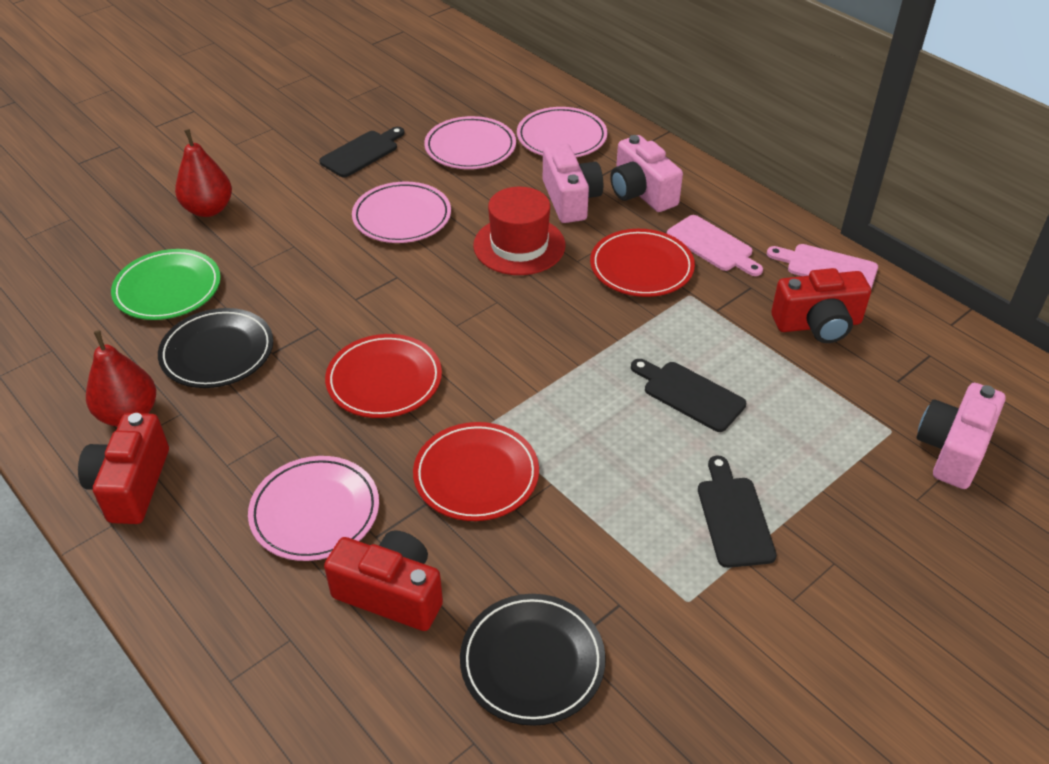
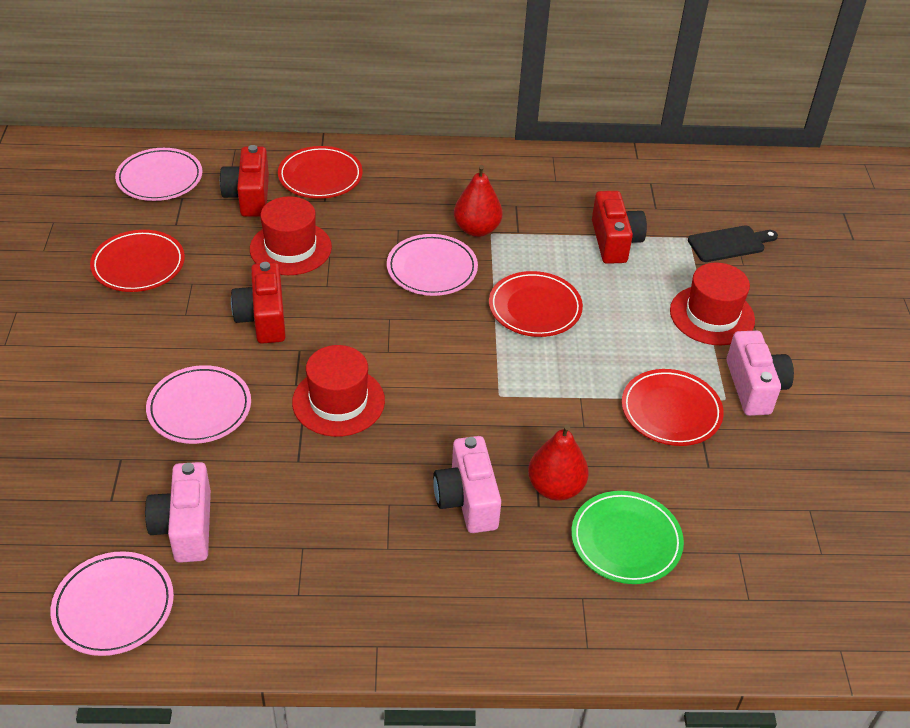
black cutting board: [319,127,405,177] [631,359,746,432] [698,456,777,568] = 3 -> [688,225,778,262] = 1
black plate: [158,308,273,388] [460,594,606,726] = 2 -> none = 0
pink cutting board: [667,215,763,276] [767,244,878,289] = 2 -> none = 0
red hat: [473,187,565,275] = 1 -> [250,196,332,275] [292,345,385,437] [670,262,755,345] = 3
red plate: [325,334,442,418] [413,422,539,521] [590,229,695,297] = 3 -> [90,230,185,292] [278,146,363,199] [489,271,583,337] [622,369,724,446] = 4

